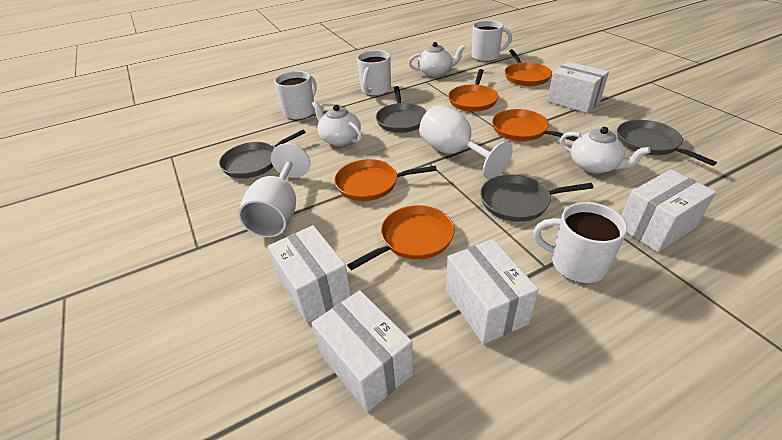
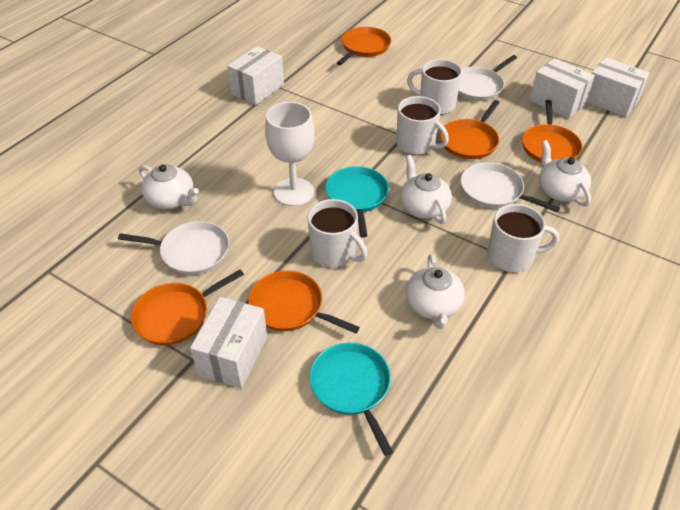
grey pan: [219,130,306,178] [376,86,427,133] [480,175,594,222] [617,120,717,166] = 4 -> none = 0
turquoise pan: none = 0 -> [309,343,393,456] [326,166,389,238] = 2
white box: [268,225,351,323] [311,290,413,412] [446,239,539,344] [547,62,609,113] [621,169,716,252] = 5 -> [190,297,267,388] [227,46,284,105] [530,58,595,119] [587,57,649,117] = 4
white goblet: [238,143,310,237] [419,105,513,179] = 2 -> [265,102,315,206] = 1
white pan: none = 0 -> [118,221,229,275] [458,55,517,101] [461,162,560,212] = 3
white teapot: [312,101,362,146] [408,42,465,77] [560,127,651,174] = 3 -> [139,164,199,209] [400,155,452,224] [406,254,465,329] [539,140,591,206] = 4

